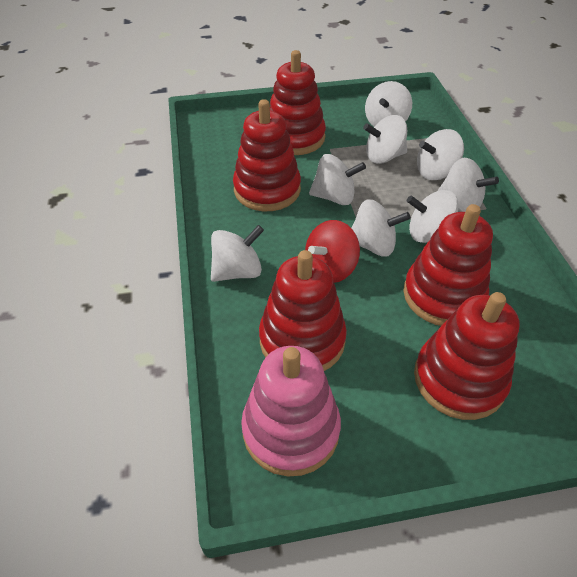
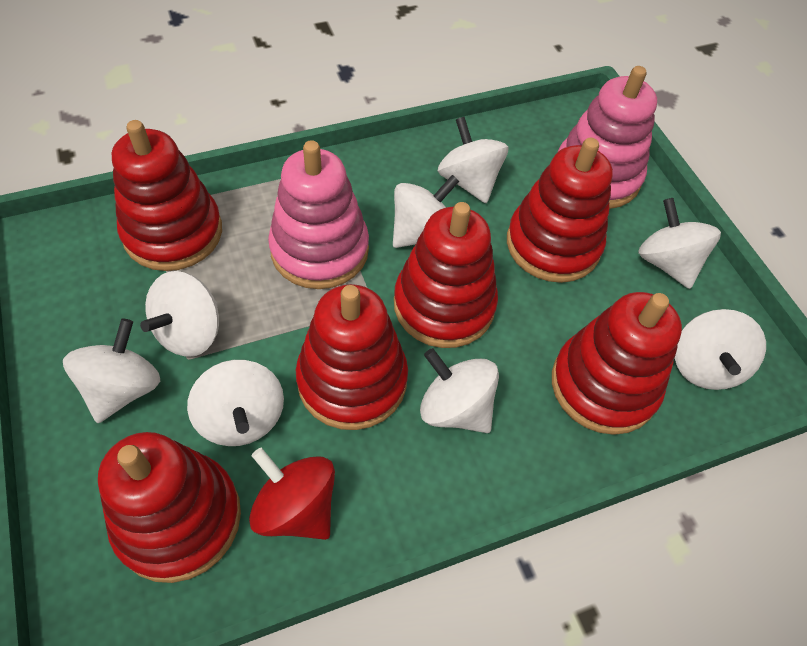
pink stacking toy: [241,346,341,476] = 1 -> [268,140,369,289] [558,66,657,209] = 2
red stacking toy: [233,99,301,211] [259,250,347,371] [270,50,326,155] [403,204,493,326] [414,292,519,420] = 5 -> [98,432,241,583] [112,120,222,271] [296,284,408,430] [394,202,498,348] [507,138,613,283] [552,292,682,435] = 6

